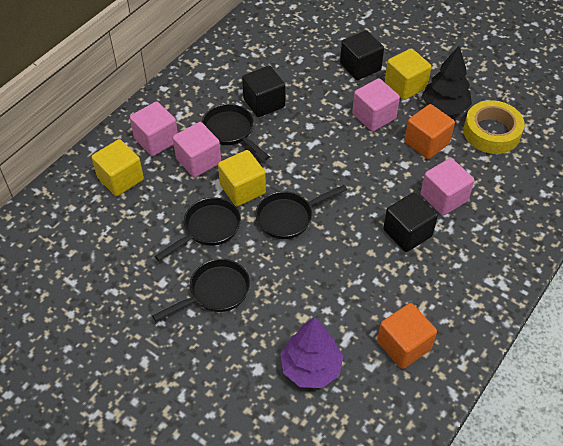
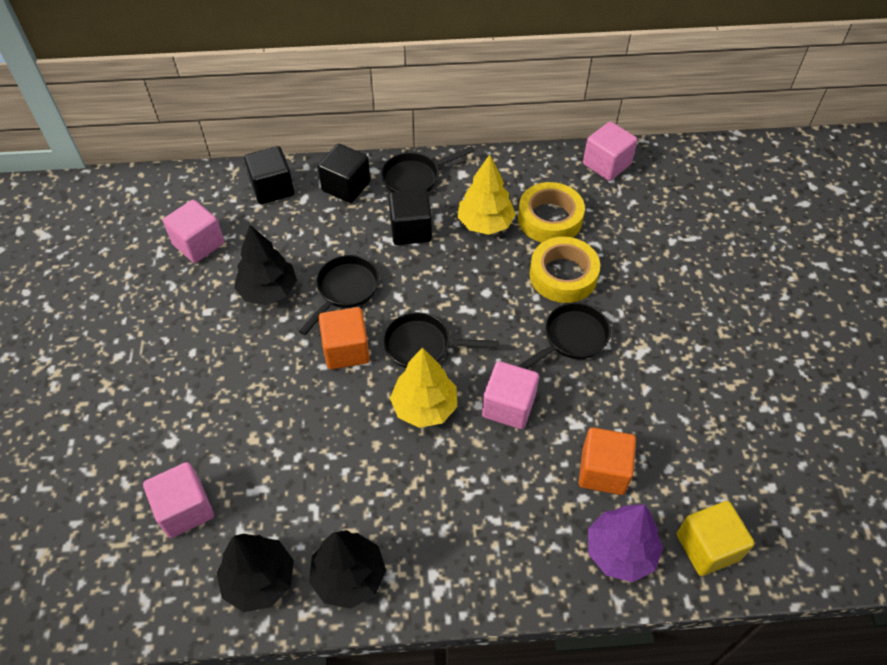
black tree: [422,46,472,115] = 1 -> [217,534,294,612] [234,225,297,305] [309,530,386,609] = 3
yellow cube: [92,139,144,196] [218,150,266,206] [385,48,432,100] = 3 -> [677,501,754,576] = 1
yellow tape: [463,100,525,154] = 1 -> [518,182,585,243] [530,237,600,303] = 2
yellow tree: none = 0 -> [390,347,457,428] [457,155,516,235] = 2

